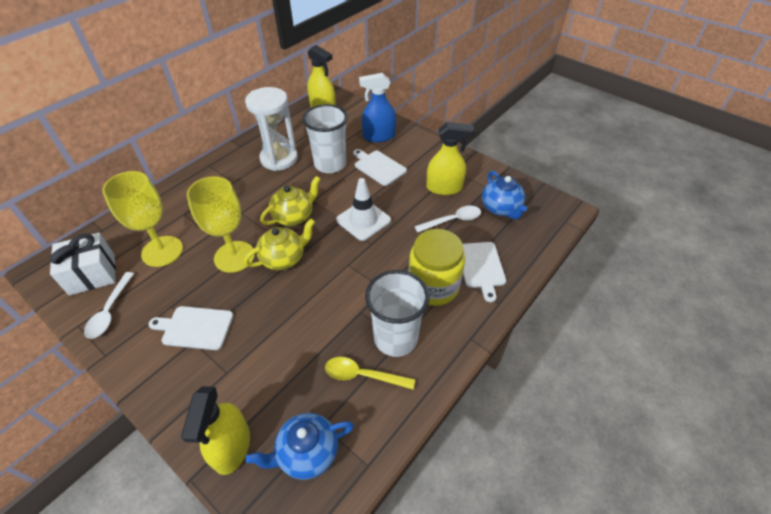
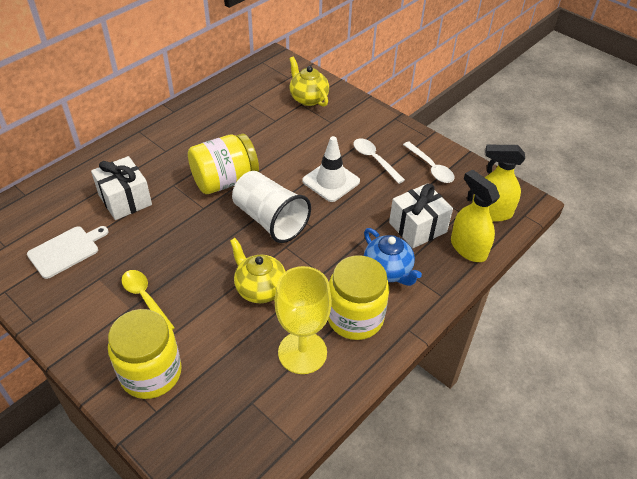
blue spray bottle: [359,73,396,142] = 1 -> none = 0
blue teapot: [246,413,354,480] [482,171,527,219] = 2 -> [364,228,422,286] = 1
white cup: [302,104,348,173] [365,270,430,357] = 2 -> [232,171,311,243] = 1
white cutting board: [148,306,234,350] [353,149,407,186] [463,242,506,302] = 3 -> [27,226,108,279] = 1
white gift: [50,233,116,296] = 1 -> [91,156,152,220] [389,183,453,248] = 2
white hourglass: [245,87,298,171] = 1 -> none = 0
yellow goblet: [102,171,183,267] [187,176,255,273] = 2 -> [275,266,332,374] = 1
yellow jar: [408,229,465,306] = 1 -> [108,309,182,399] [188,134,259,194] [328,255,389,340] = 3
yellow spray bottle: [181,386,250,475] [307,45,336,108] [426,122,474,195] = 3 -> [451,169,500,262] [472,145,525,222] = 2

